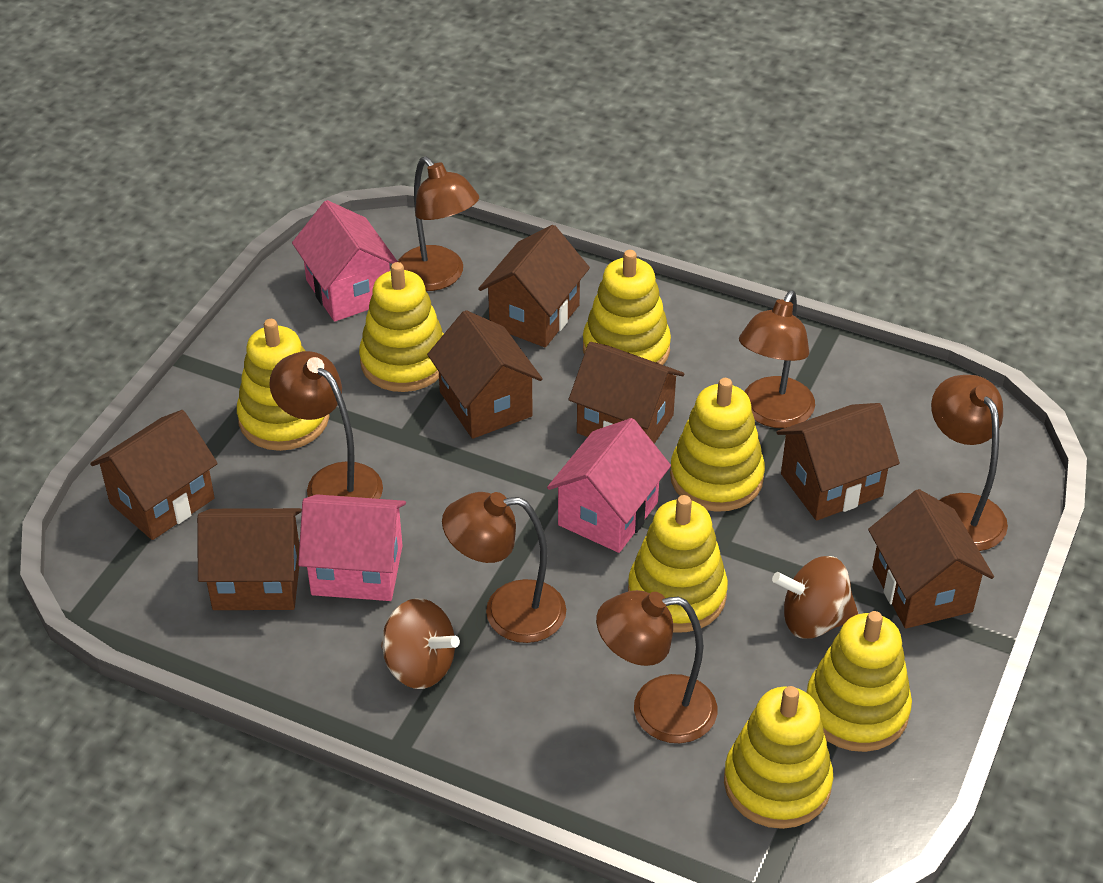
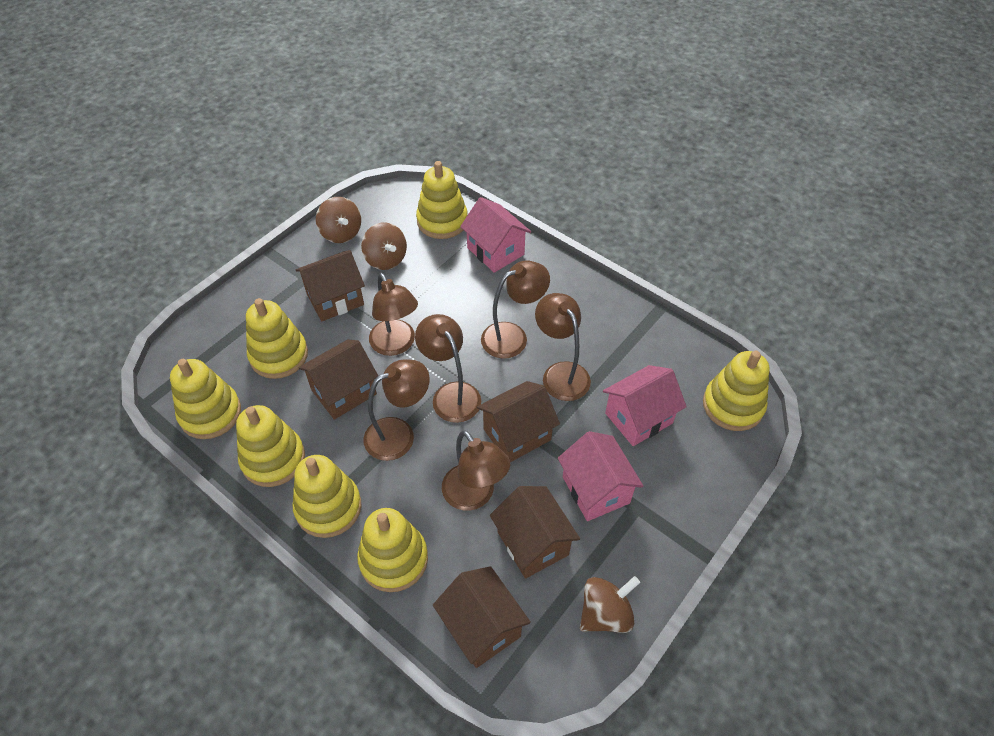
brown house: [90,410,218,540] [197,508,302,610] [427,310,543,439] [478,225,590,347] [569,342,684,444] [776,403,900,521] [868,489,994,628] = 7 -> [295,250,365,321] [298,340,378,420] [433,566,531,668] [477,381,560,462] [490,486,580,579] = 5
brown spinning top: [381,598,460,689] [772,556,859,639] = 2 -> [316,197,361,243] [361,222,407,270] [580,576,640,633] = 3

